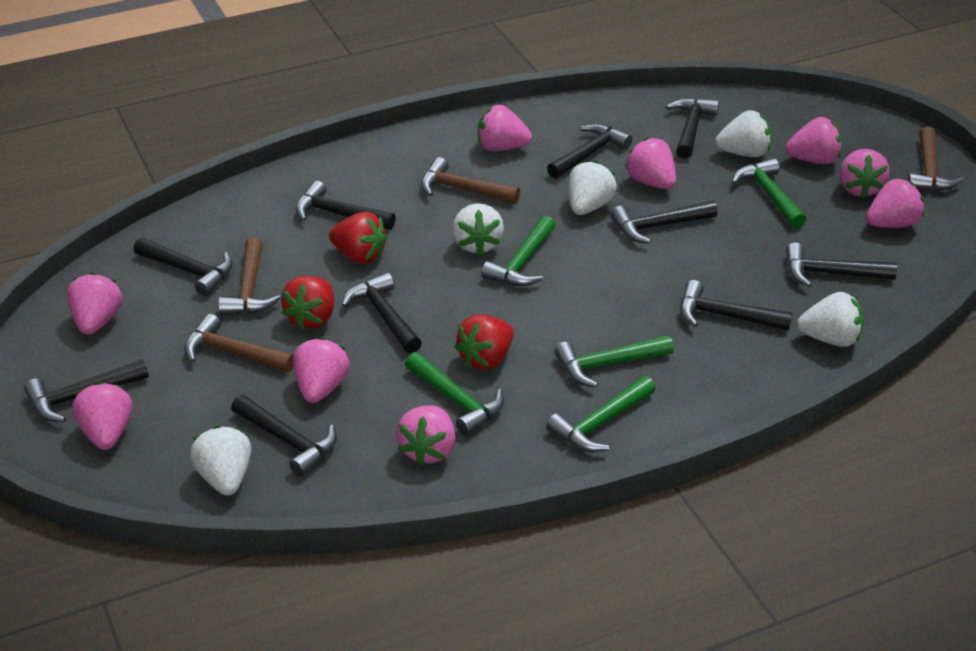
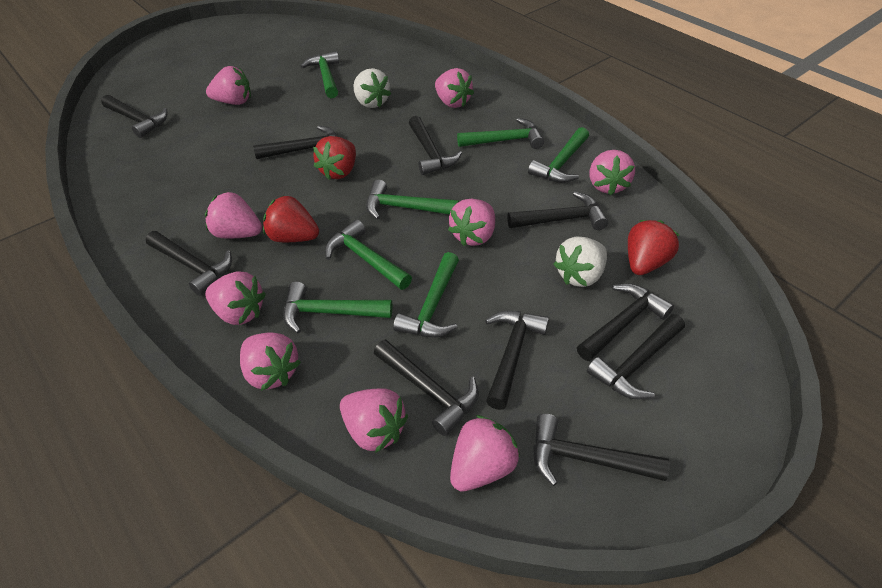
brown hammer: [184,314,294,373] [218,237,281,315] [421,157,520,204] [908,126,964,191] = 4 -> none = 0
green hammer: [405,352,504,436] [481,216,555,286] [546,376,656,452] [554,335,674,387] [732,158,807,229] = 5 -> [283,282,392,334] [301,51,339,98] [325,220,412,290] [366,180,459,220] [393,252,459,338] [457,118,544,149] [528,127,589,183] = 7
white strawberry: [190,426,251,496] [453,203,504,255] [568,161,617,215] [715,110,771,157] [797,292,864,347] = 5 -> [353,68,391,108] [553,237,607,287] = 2

